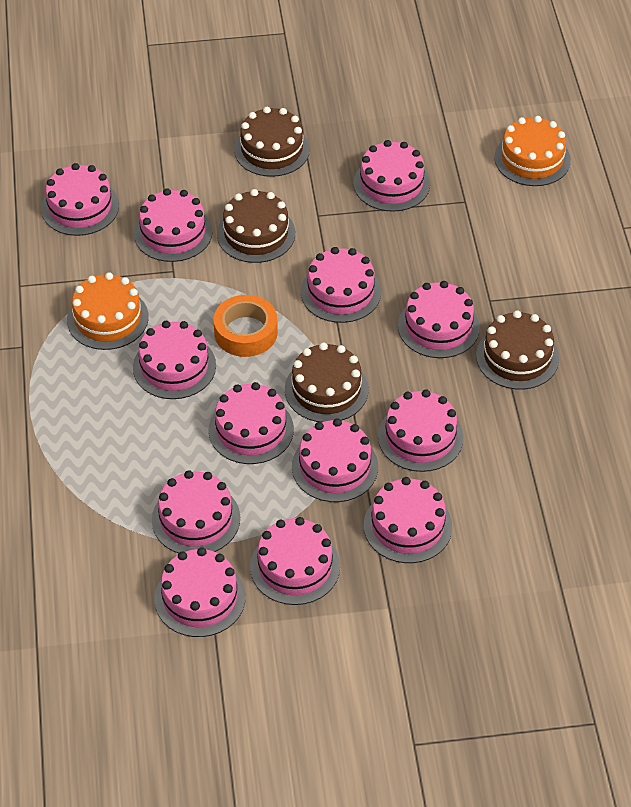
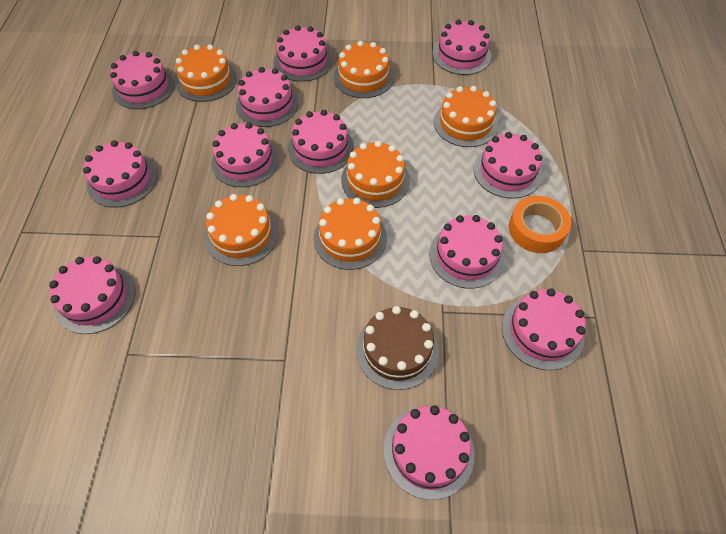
brown cake: [217,189,295,263] [234,107,310,177] [285,342,369,422] [476,311,559,390] = 4 -> [356,306,439,390] = 1
orange cake: [67,272,149,350] [494,116,571,186] = 2 -> [176,44,237,102] [205,194,279,266] [314,198,387,270] [334,41,394,98] [341,141,410,208] [434,86,498,147] = 6
pink cake: [41,163,119,236] [133,321,216,399] [134,188,213,262] [152,470,240,554] [154,547,246,637] [209,382,294,464] [250,517,340,605] [292,418,378,502] [301,247,381,323] [353,140,430,212] [364,477,452,563] [378,389,464,472] [398,281,480,358] = 13 -> [49,256,136,334] [83,140,157,207] [110,51,175,109] [211,122,279,187] [236,67,299,127] [274,25,332,82] [288,110,354,174] [384,405,475,500] [429,215,505,289] [433,19,491,75] [474,132,542,199] [502,288,586,370] = 12

